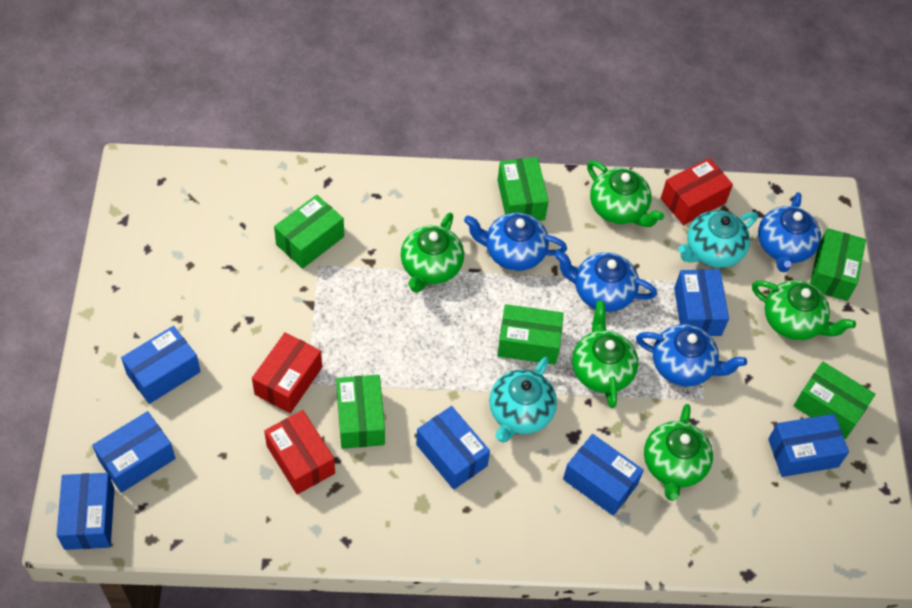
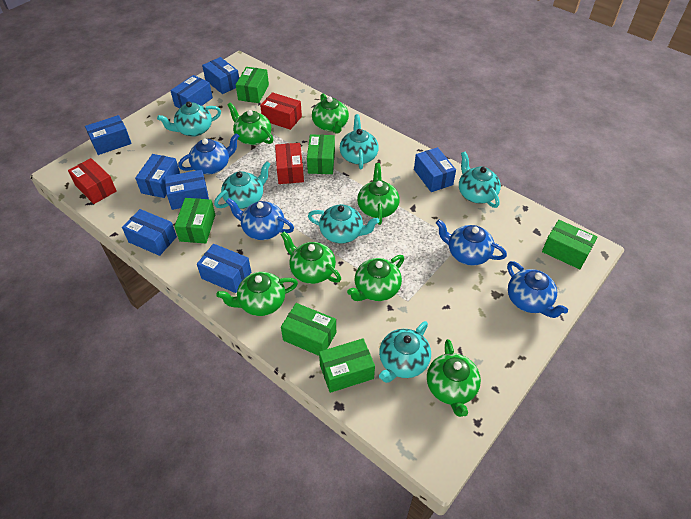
blue box: [57,473,115,550] [92,411,176,493] [121,326,201,404] [416,406,490,490] [563,434,644,516] [674,269,729,336] [768,414,849,477] = 7 -> [85,115,132,155] [122,209,177,256] [135,154,180,198] [165,170,209,210] [170,75,213,108] [197,244,251,293] [202,57,239,94] [414,147,456,192] = 8
green teapot: [401,213,464,293] [572,301,638,408] [587,161,664,227] [644,404,713,501] [752,280,856,340] = 5 -> [216,272,298,316] [228,102,274,145] [280,231,341,284] [312,93,349,134] [347,255,404,301] [357,163,400,225] [427,339,481,417] = 7
turquoise teapot: [489,357,557,443] [678,210,758,268] = 2 -> [157,102,221,137] [214,161,270,209] [308,204,379,244] [340,114,379,169] [379,321,431,383] [459,151,501,208] = 6

